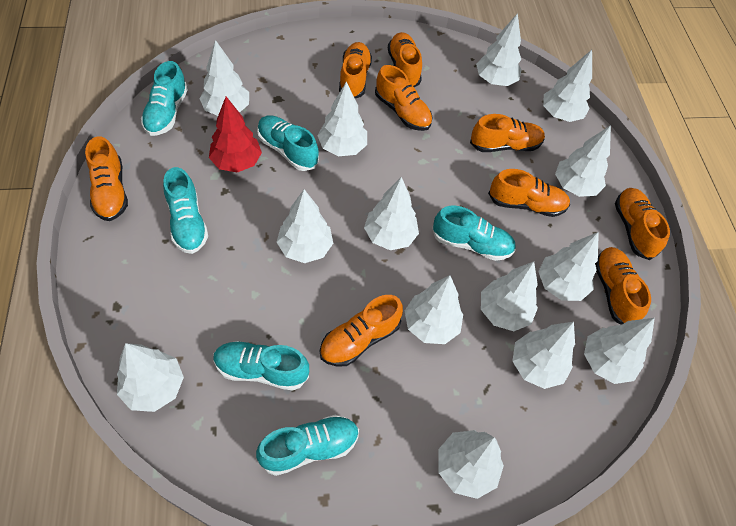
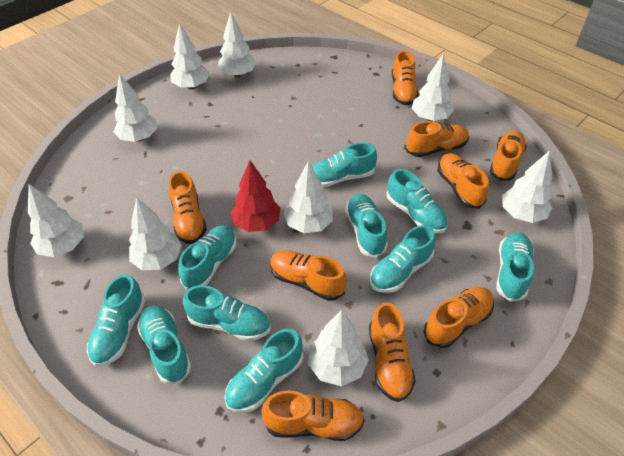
turquoise shoe: [141,61,188,136] [163,167,208,254] [213,341,309,391] [256,415,359,476] [257,115,319,171] [432,206,516,261] = 6 -> [87,274,146,367] [137,305,191,384] [178,225,237,290] [183,285,270,341] [224,329,304,413] [312,143,377,187] [345,194,388,258] [370,225,436,293] [386,169,448,234] [496,232,534,302] = 10
white tree: [117,343,184,412] [199,40,249,116] [277,189,333,263] [317,81,367,156] [364,177,419,250] [405,275,463,344] [438,430,504,499] [476,13,522,86] [481,262,538,331] [512,322,575,389] [538,232,599,301] [543,50,592,122] [555,125,611,197] [584,318,655,384] = 14 -> [28,184,84,257] [114,73,158,142] [129,197,182,270] [170,23,210,89] [218,12,256,77] [284,161,333,233] [308,310,369,386] [412,54,454,121] [502,150,552,223] = 9

